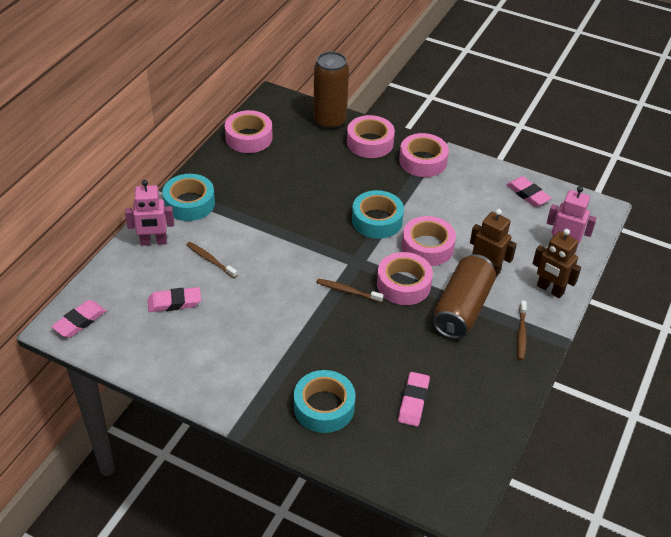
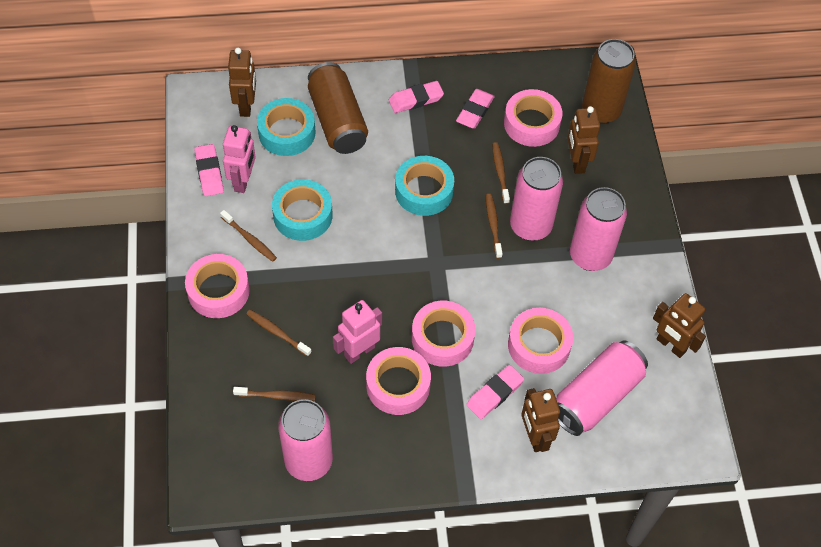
brown robot: [470,209,517,277] [532,229,581,298] = 2 -> [228,48,256,117] [521,388,560,452] [568,106,600,174] [653,293,706,358] = 4
brown toothbrush: [186,242,237,278] [316,279,383,302] [517,300,527,360] = 3 -> [220,210,277,262] [233,387,316,401] [246,310,311,357] [486,194,503,259] [492,142,510,204] = 5
pink can: none = 0 -> [278,399,333,481] [510,157,563,241] [556,341,648,436] [570,187,627,271] = 4

